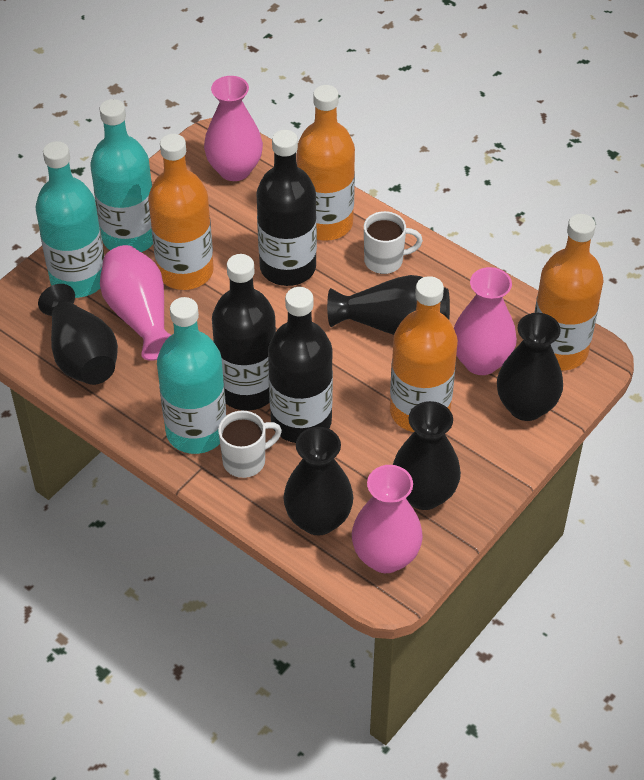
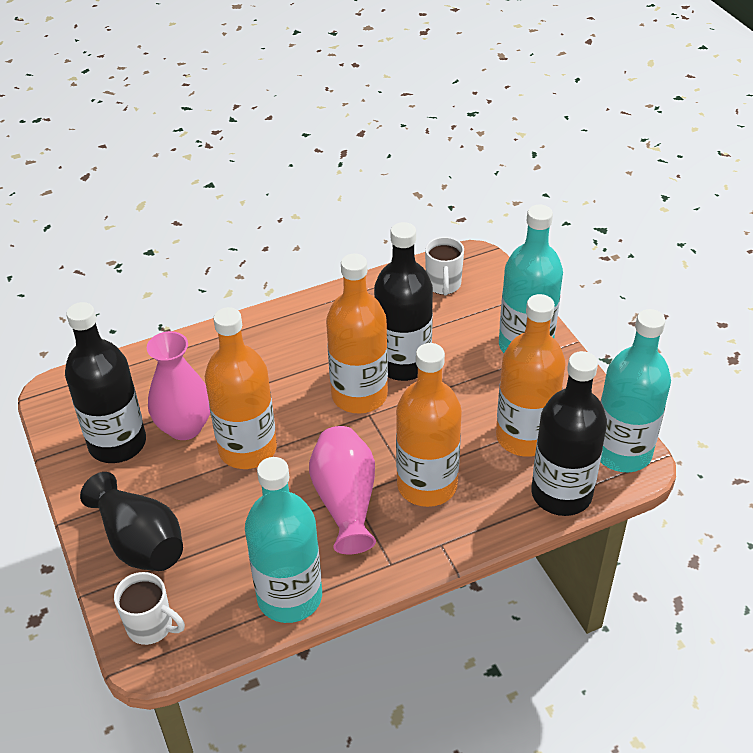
black vase: [38,284,118,385] [283,427,353,536] [327,275,450,335] [393,401,461,510] [497,313,563,421] = 5 -> [80,472,183,571] = 1
pink vase: [100,245,171,361] [204,76,263,181] [352,465,423,573] [454,267,517,375] = 4 -> [147,331,210,440] [309,426,376,555] = 2

